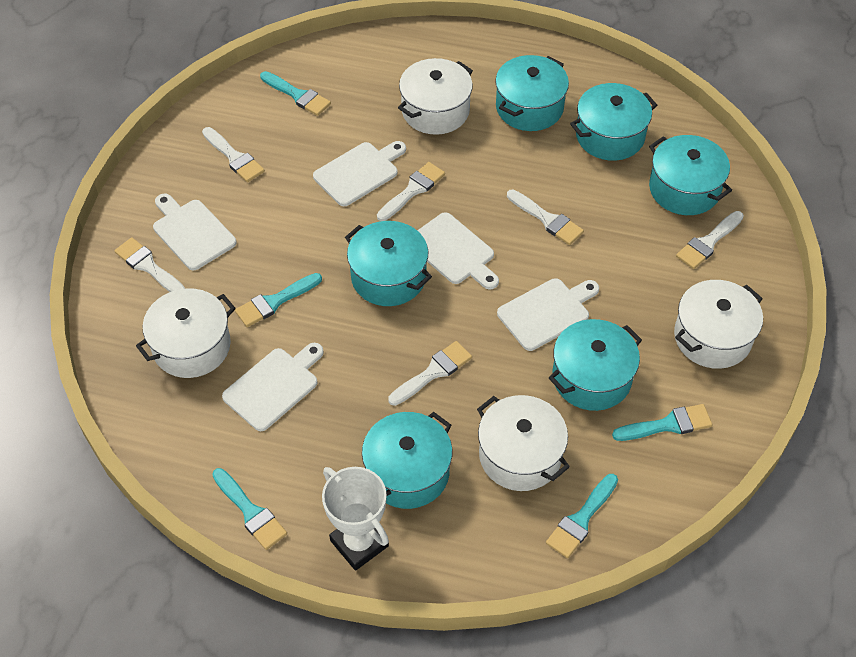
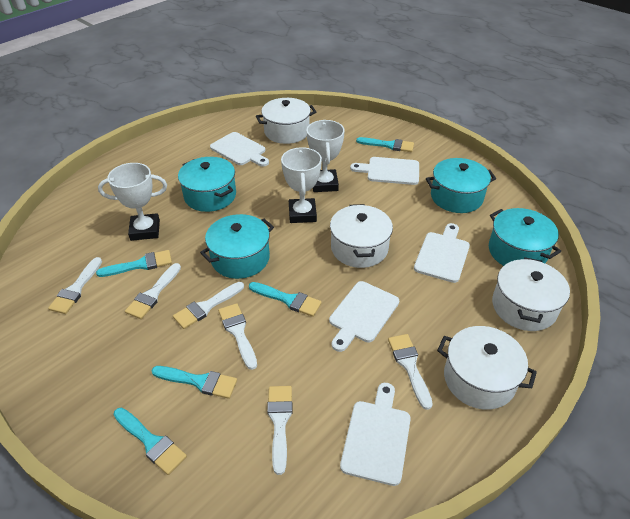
turquoise pot: [345,221,432,306] [362,412,452,509] [495,55,569,131] [549,319,642,411] [570,83,657,161] [649,135,732,215] = 6 -> [178,157,236,212] [200,214,274,279] [426,158,496,213] [489,208,561,266] = 4
white trophy: [322,467,389,571] = 1 -> [98,163,167,241] [281,147,322,223] [307,120,345,192] = 3

